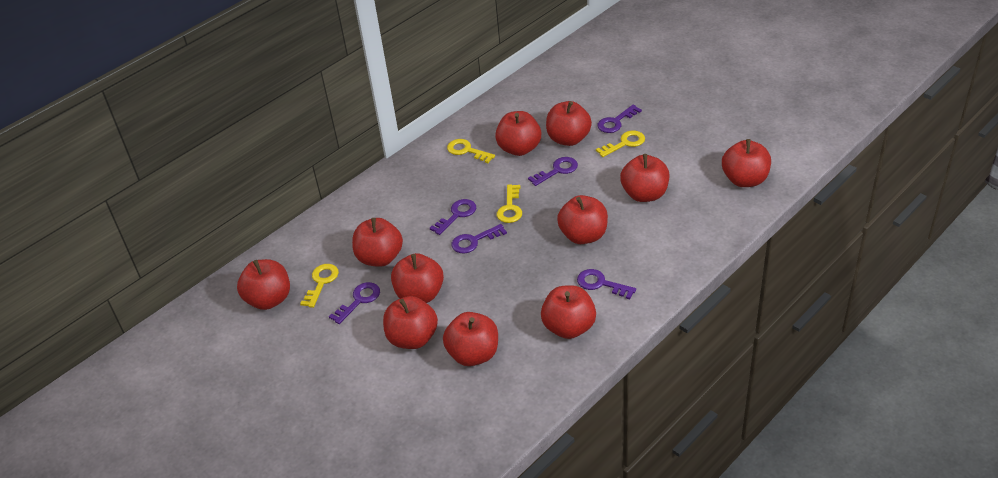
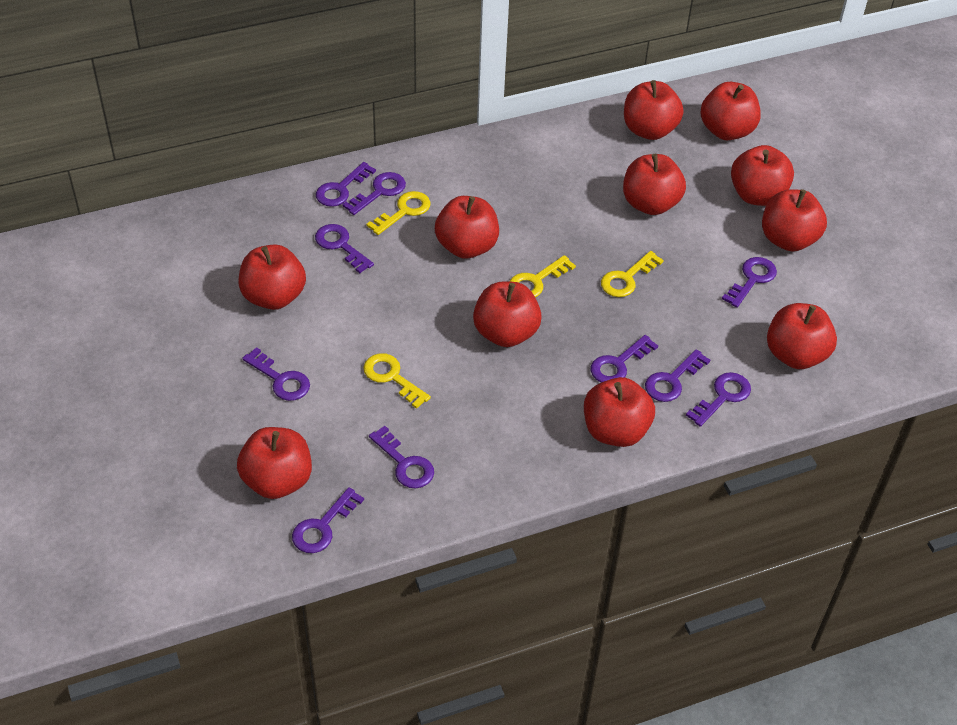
purple key: [329,282,380,324] [430,199,476,235] [451,224,507,253] [528,157,578,186] [577,269,636,299] [597,105,642,133] = 6 -> [242,347,310,401] [292,487,364,553] [315,224,374,273] [316,162,376,207] [342,172,406,215] [369,426,434,488] [591,335,658,383] [645,349,710,402] [686,372,751,427] [722,257,777,308] = 10

